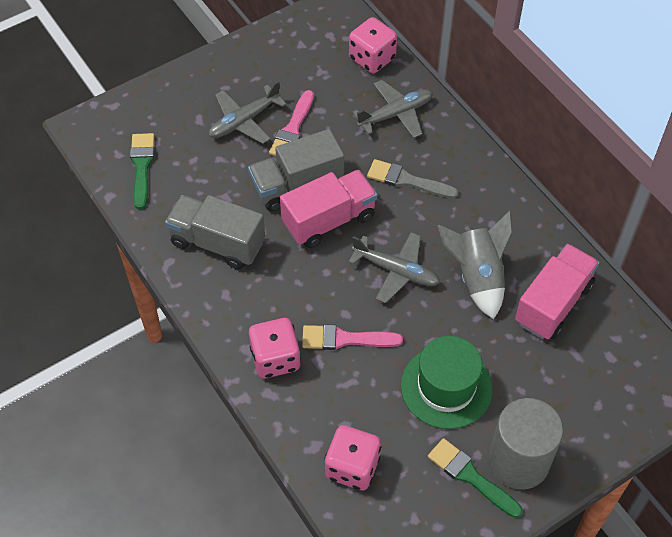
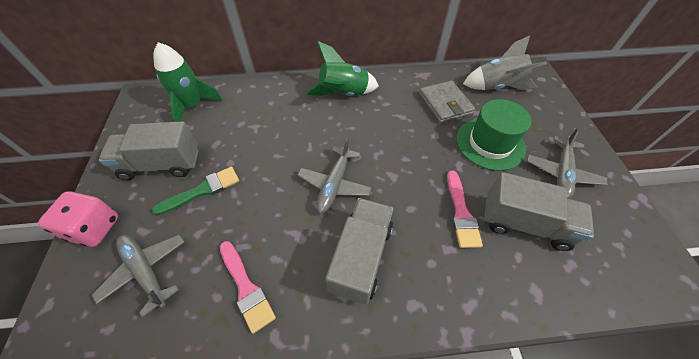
green brush: [130,133,155,209] [428,438,522,518] = 2 -> [152,167,239,216] = 1
green rocket: none = 0 -> [153,42,223,122] [306,41,379,96] = 2
grey brush: [367,159,458,198] = 1 -> none = 0
grey cylinder: [488,398,563,489] = 1 -> none = 0
grey truck: [165,195,265,269] [248,129,344,212] = 2 -> [99,121,198,180] [325,198,393,305] [484,172,594,251] = 3
grey wallet: none = 0 -> [419,81,475,123] = 1
pink dice: [249,318,301,378] [325,425,381,491] [349,17,397,73] = 3 -> [38,191,118,247] = 1
pink truck: [280,170,377,248] [515,244,599,339] = 2 -> none = 0

